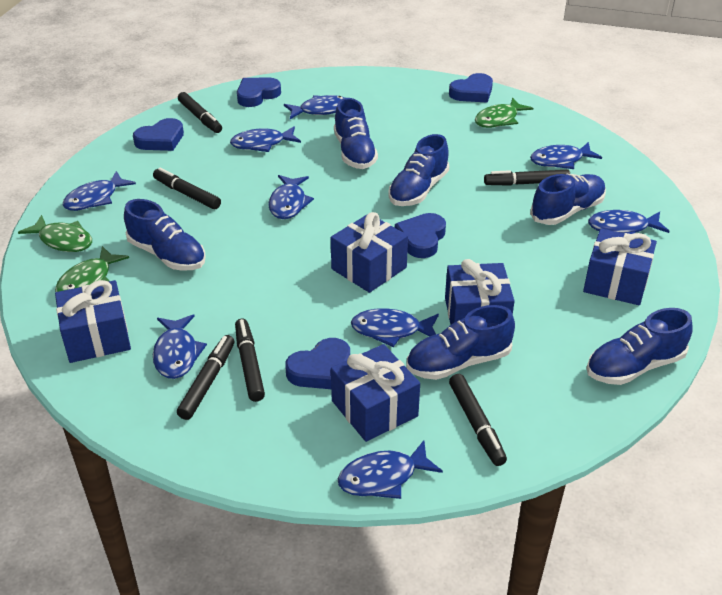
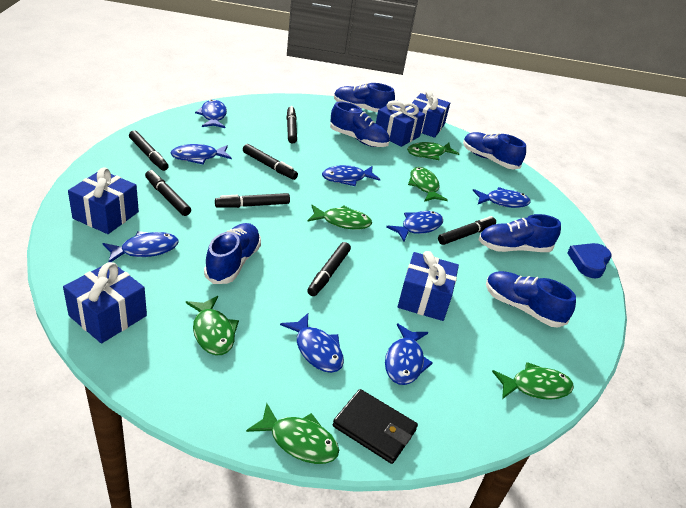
black marker: [153,168,221,209] [177,335,234,420] [178,92,222,133] [235,319,265,402] [449,374,507,466] [484,170,570,186] = 6 -> [129,130,169,171] [145,170,191,216] [215,193,290,208] [243,144,298,180] [287,106,297,143] [307,242,351,296] [438,216,496,245] = 7
black wallet: none = 0 -> [333,389,418,464] = 1
blue fish: [63,171,136,211] [153,314,207,379] [230,126,301,152] [268,175,314,219] [284,95,345,119] [338,440,443,499] [351,308,439,347] [530,142,602,169] [588,210,670,234] = 9 -> [102,231,179,262] [170,144,232,165] [195,100,227,128] [280,313,344,373] [322,165,380,186] [385,323,433,385] [386,211,443,242] [472,187,531,208] = 8
blue heart: [133,118,184,151] [237,78,281,107] [285,338,350,389] [395,213,446,258] [449,73,493,103] = 5 -> [567,243,611,278] = 1
green fish: [18,215,92,252] [55,246,129,292] [475,98,533,128] = 3 -> [186,296,239,355] [246,403,339,464] [307,205,372,230] [407,142,459,160] [408,167,448,202] [492,362,574,400] = 6

